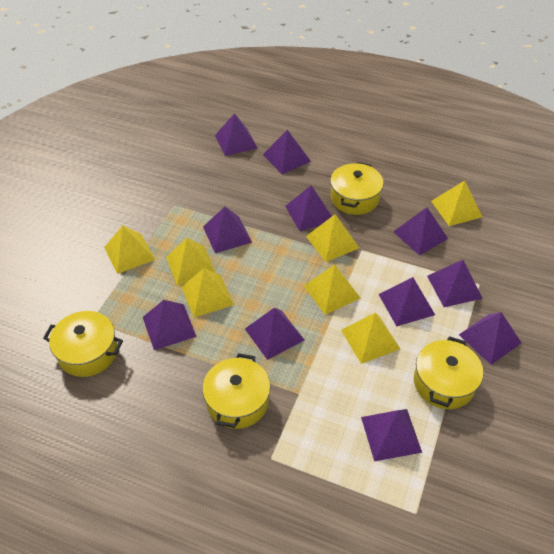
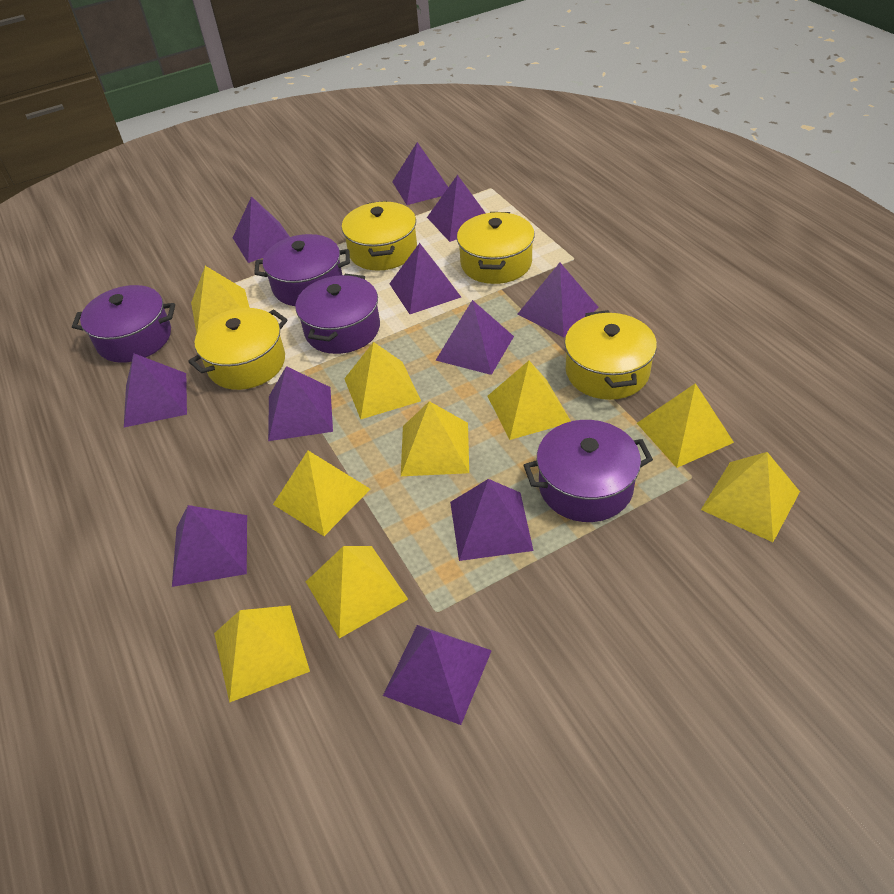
purple pot: none = 0 -> [72,285,175,363] [254,234,350,306] [295,274,380,354] [524,420,653,522] = 4
yellow pyramid: [104,225,155,274] [166,238,216,286] [181,268,234,318] [304,264,360,315] [306,214,359,262] [341,313,400,364] [431,181,482,226] = 7 -> [191,266,249,334] [214,605,310,703] [273,451,370,536] [306,546,408,639] [344,342,421,419] [401,401,469,476] [488,361,571,440] [637,383,734,468] [701,452,800,542] = 9

